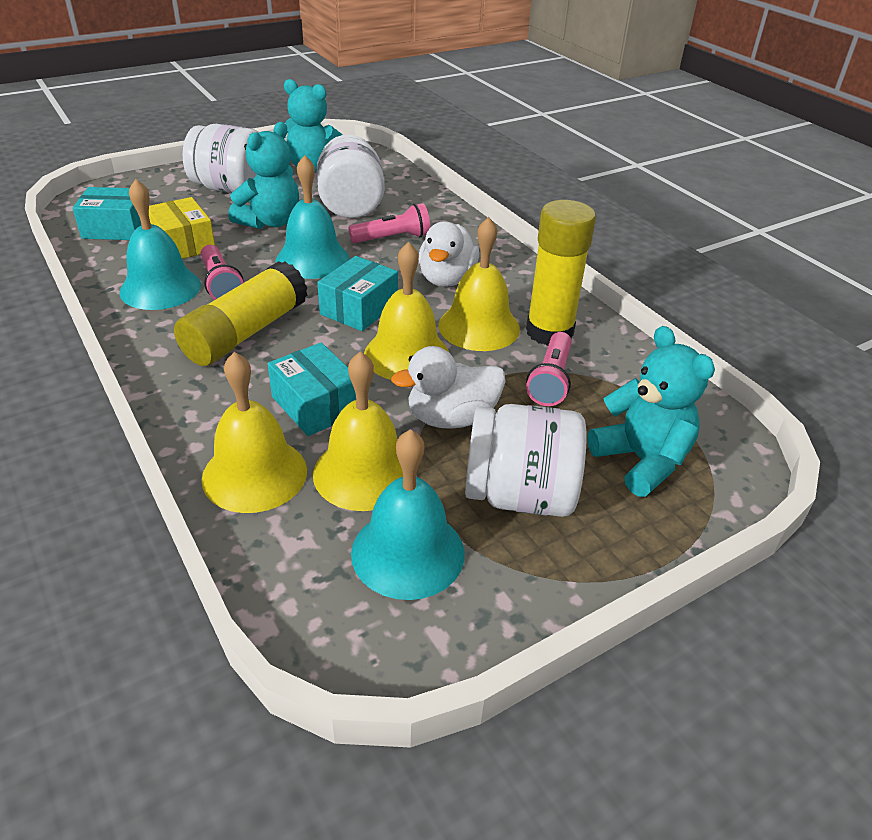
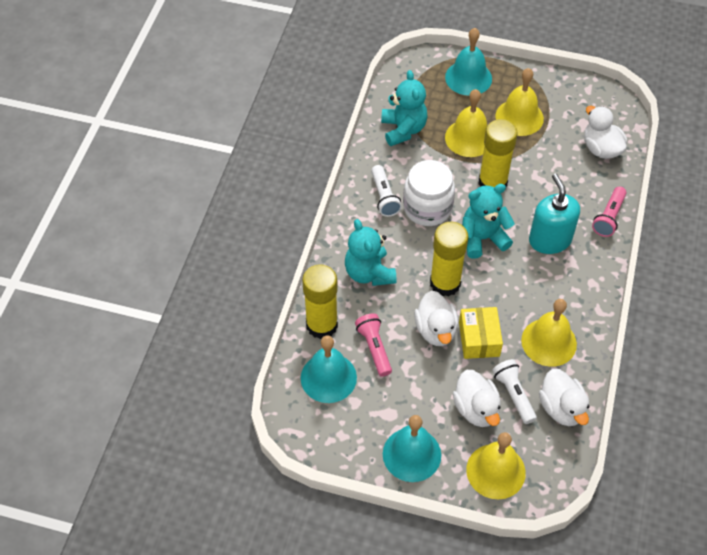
pink flashlight: [201,245,244,300] [348,203,430,243] [526,332,572,406] = 3 -> [355,313,392,377] [592,186,627,237] = 2
turquoise box: [73,187,141,240] [268,343,356,436] [317,256,398,331] = 3 -> none = 0
turquoise soap dispenser: none = 0 -> [529,173,580,254] = 1
white duck: [391,346,506,429] [419,221,479,287] = 2 -> [414,290,458,346] [453,370,501,427] [539,369,589,426] [584,106,627,159] = 4
white flashlight: none = 0 -> [371,165,402,217] [492,359,537,424] = 2
white jar: [183,124,259,193] [317,135,385,218] [465,404,587,517] = 3 -> [403,160,455,226] = 1
yellow glue stick: [174,261,308,366] [526,200,596,346] = 2 -> [302,264,338,339] [430,222,468,296] [478,119,518,187] = 3

